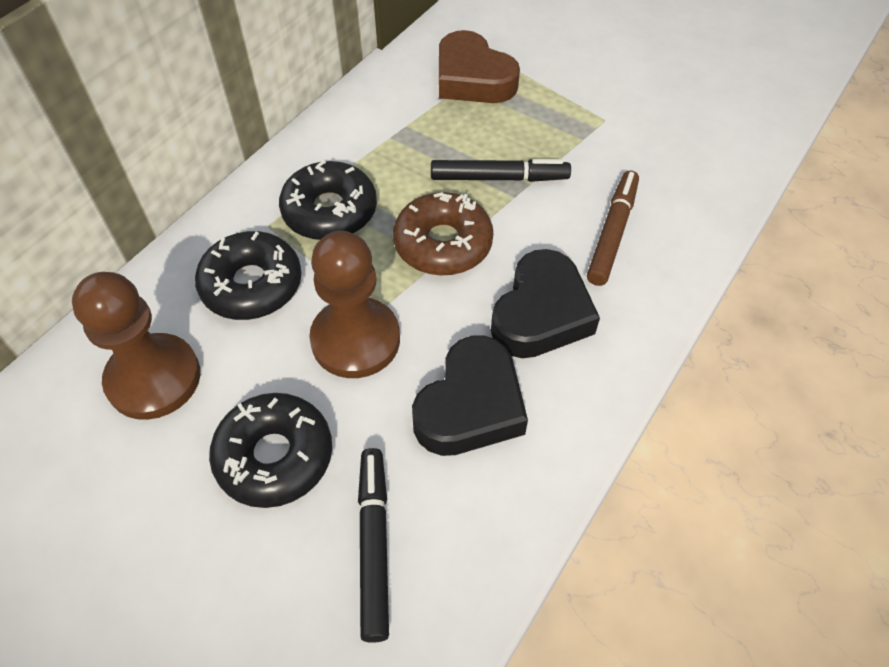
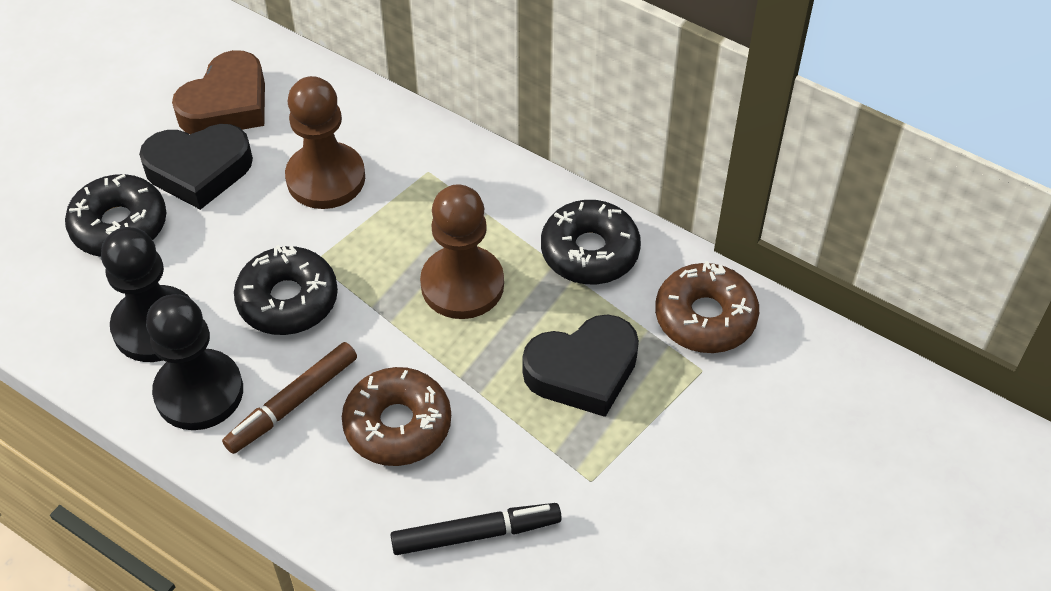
black marker: [358,448,389,643] [431,159,571,182] = 2 -> [391,503,562,555] = 1
black pawn: none = 0 -> [101,227,190,362] [146,294,243,430] = 2
brown donut: [393,192,494,275] = 1 -> [342,367,451,466] [655,261,759,353] = 2

